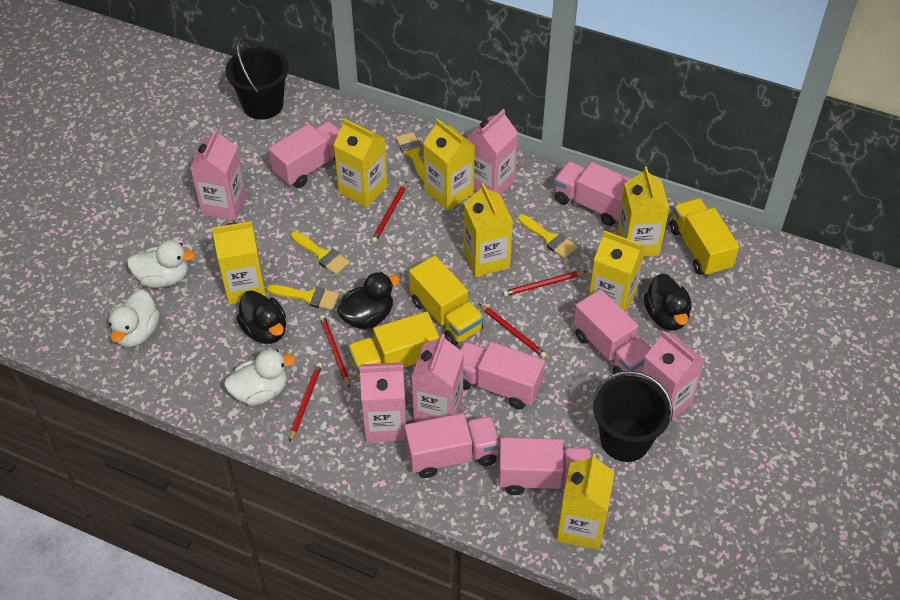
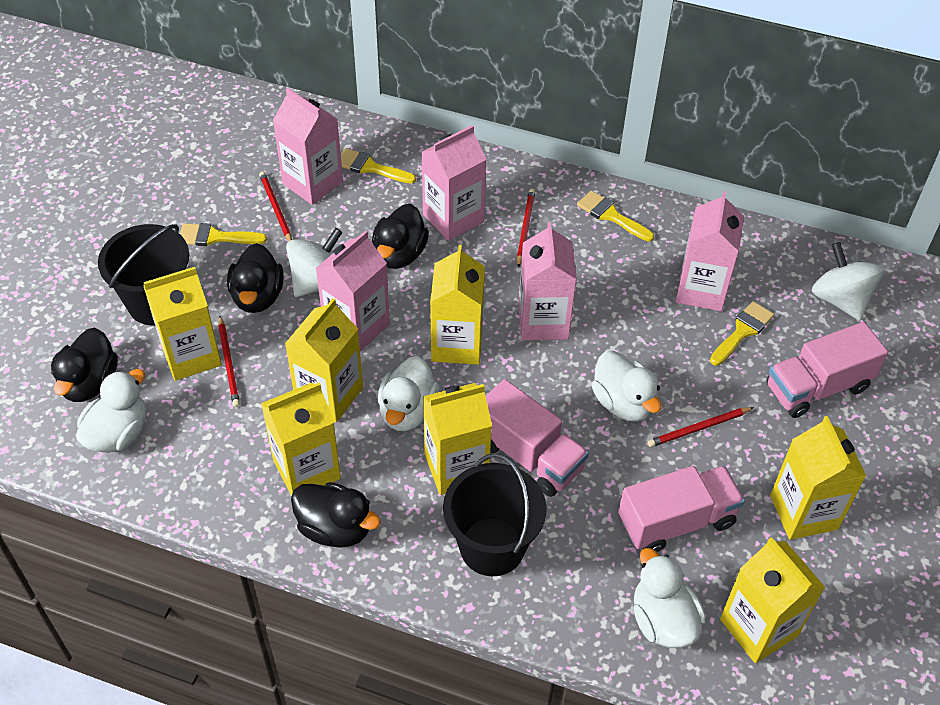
black duck: [237,291,286,344] [337,272,400,329] [644,273,691,330] = 3 -> [51,328,118,402] [227,243,283,313] [291,482,381,548] [372,204,429,269] = 4
pink truck: [268,121,340,188] [404,413,500,478] [460,341,545,409] [499,437,591,495] [554,161,631,226] [573,289,651,378] = 6 -> [485,379,589,497] [618,466,745,552] [767,322,888,418] = 3
red pencil: [289,363,322,442] [320,315,350,388] [372,182,407,243] [479,304,547,358] [503,271,587,296] = 5 -> [218,316,240,407] [259,171,292,241] [517,189,535,268] [648,407,754,447] = 4
white duck: [109,290,160,347] [127,240,195,288] [224,349,295,406] = 3 -> [77,369,146,453] [378,356,439,431] [591,351,662,422] [634,548,706,648] = 4
white spinning top: none = 0 -> [286,228,343,297] [812,242,884,320] = 2
yellow truck: [348,311,439,379] [409,256,484,346] [670,198,739,277] = 3 -> none = 0

